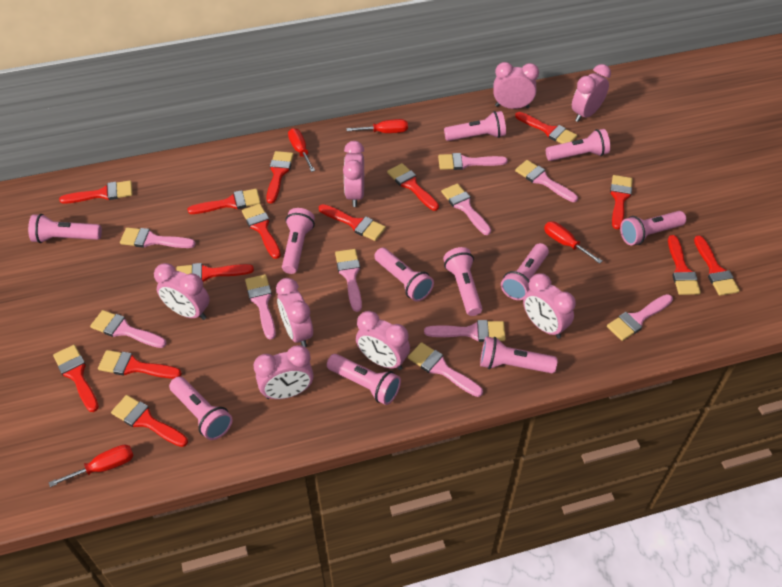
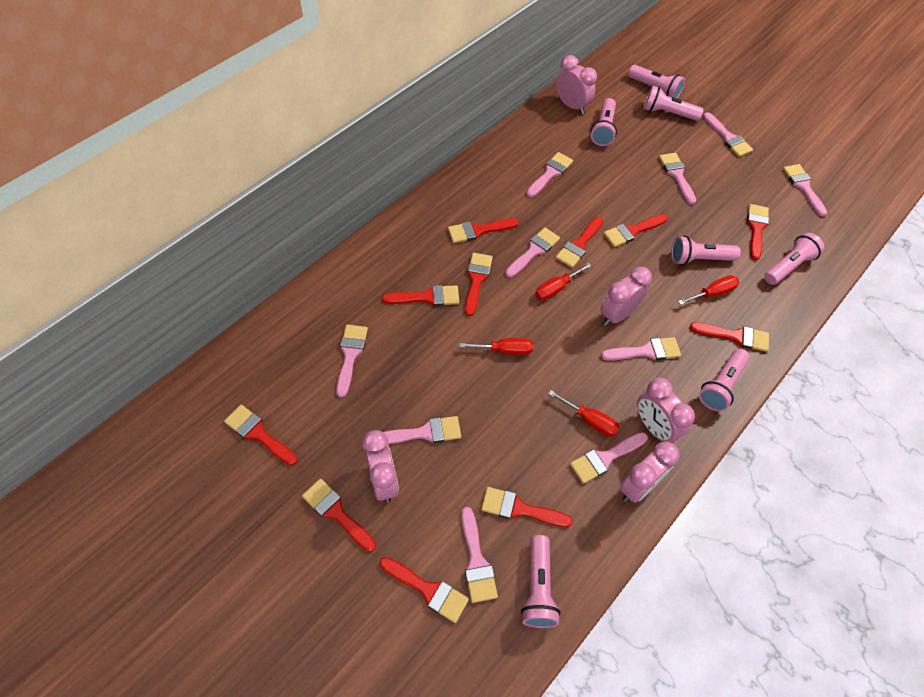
pink clock: [154,263,210,320] [254,345,314,399] [276,278,313,347] [343,141,364,207] [356,311,410,370] [494,62,539,109] [523,273,576,339] [572,64,611,122] = 8 -> [362,430,399,503] [556,55,597,114] [600,267,652,326] [620,441,680,503] [637,378,695,442] = 5
pink flashlight: [28,214,102,243] [169,377,233,440] [282,208,315,274] [327,354,401,405] [374,248,434,302] [443,247,483,316] [444,111,506,141] [480,336,557,373] [501,243,549,300] [546,129,610,161] [620,211,686,245] = 11 -> [521,535,561,628] [591,98,617,146] [628,65,685,98] [644,86,704,121] [671,236,741,265] [699,349,750,412] [764,233,824,285] = 7
red brush: [53,345,99,412] [59,180,133,204] [98,350,182,379] [111,395,188,447] [176,263,254,282] [188,189,261,214] [242,204,281,259] [266,151,294,203] [319,204,386,241] [387,163,439,211] [515,112,577,144] [610,175,633,229] [668,235,701,295] [694,236,740,296] = 14 -> [224,405,297,465] [302,479,376,552] [380,557,469,623] [382,285,459,306] [448,219,519,243] [465,253,493,316] [481,487,573,527] [556,217,603,268] [604,214,668,247] [690,322,769,352] [747,204,769,260] = 11

